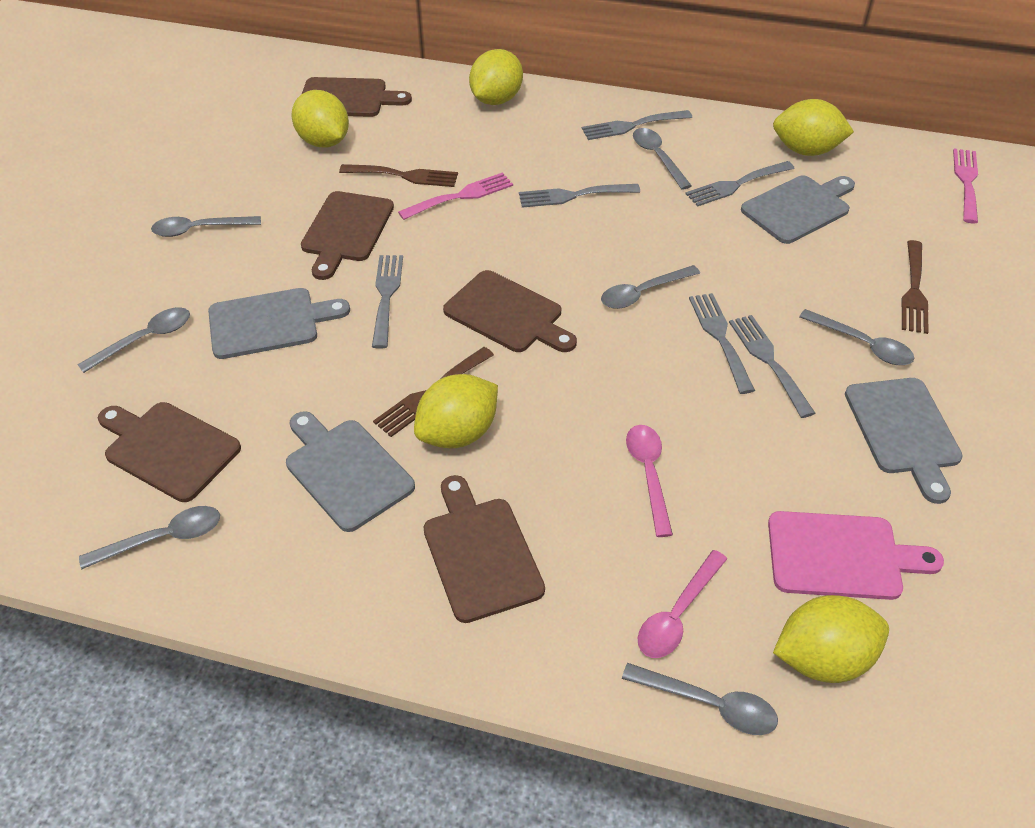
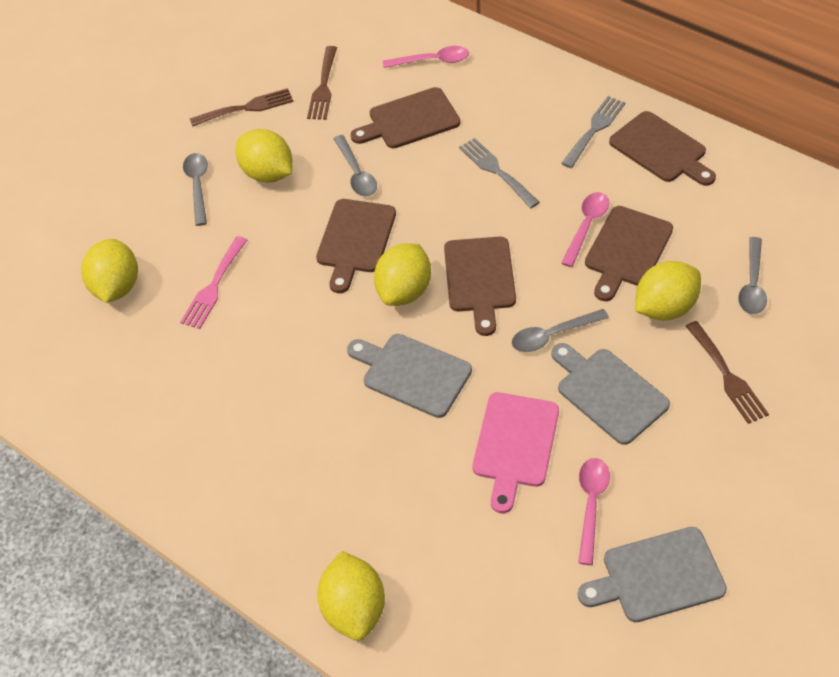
grey cutting board: [208,288,350,359] [286,411,415,532] [741,175,855,244] [845,378,963,504] = 4 -> [347,334,472,418] [551,343,670,445] [578,527,727,622] = 3
grey fork: [372,255,403,349] [519,184,640,208] [582,110,692,140] [686,161,795,206] [689,293,755,394] [729,315,815,418] = 6 -> [459,138,540,208] [561,96,625,168] = 2
grey spoon: [77,307,190,373] [79,506,220,569] [151,216,261,237] [601,265,700,309] [622,663,778,735] [633,128,692,190] [799,309,914,365] = 7 -> [183,153,208,226] [333,135,377,196] [512,309,609,352] [738,237,767,314] = 4
pink fork: [398,172,513,220] [953,149,978,223] = 2 -> [180,236,247,329] = 1
pink spoon: [626,425,673,537] [638,550,727,658] = 2 -> [383,46,469,68] [561,192,609,267] [578,458,610,565] = 3

